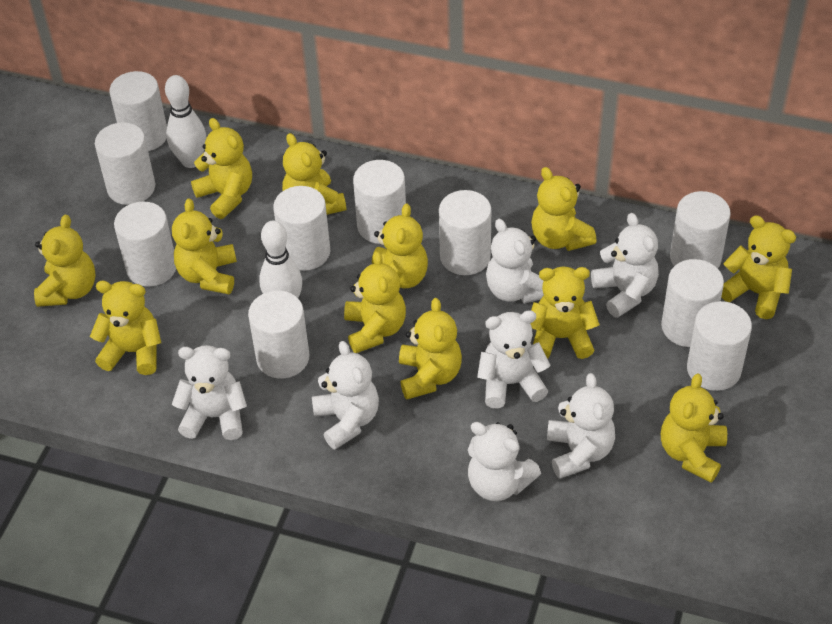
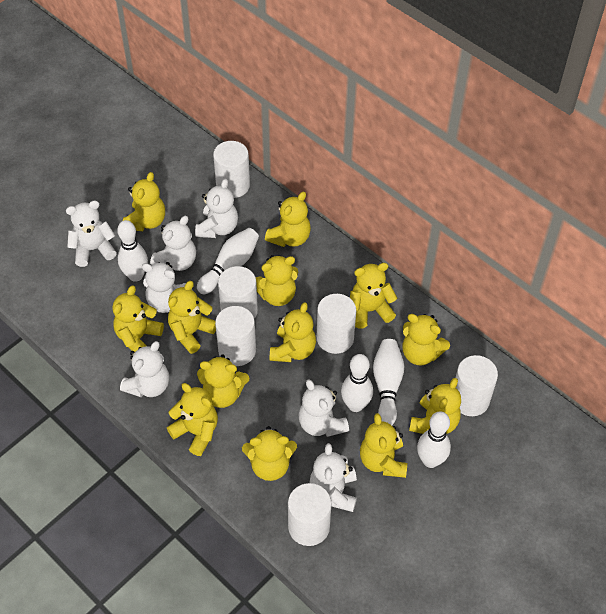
white bowling pin: [165,75,206,168] [259,220,302,298] = 2 -> [117,220,148,282] [197,228,259,294] [341,354,373,412] [373,339,404,425] [417,411,451,468] = 5
white cylinder: [95,122,155,205] [110,71,167,151] [114,202,176,287] [248,291,309,379] [273,186,330,271] [353,160,406,244] [439,190,491,275] [661,259,724,347] [670,191,730,268] [687,301,752,391] = 10 -> [213,141,250,198] [215,306,256,366] [218,266,258,319] [288,483,332,546] [317,294,356,354] [456,355,498,416] = 6
yellow teddy bear: [34,215,96,307] [90,281,161,375] [172,199,237,294] [191,118,252,219] [282,133,346,215] [344,251,406,353] [372,204,428,288] [399,298,462,400] [530,267,600,359] [531,167,597,251] [661,373,727,483] [721,215,796,319] = 12 -> [113,286,164,352] [123,172,165,231] [167,383,218,456] [168,281,216,354] [197,354,249,408] [242,426,297,481] [256,255,298,306] [265,192,311,247] [270,302,316,362] [350,263,397,329] [360,413,407,478] [402,314,450,366] [409,378,461,434] = 13

